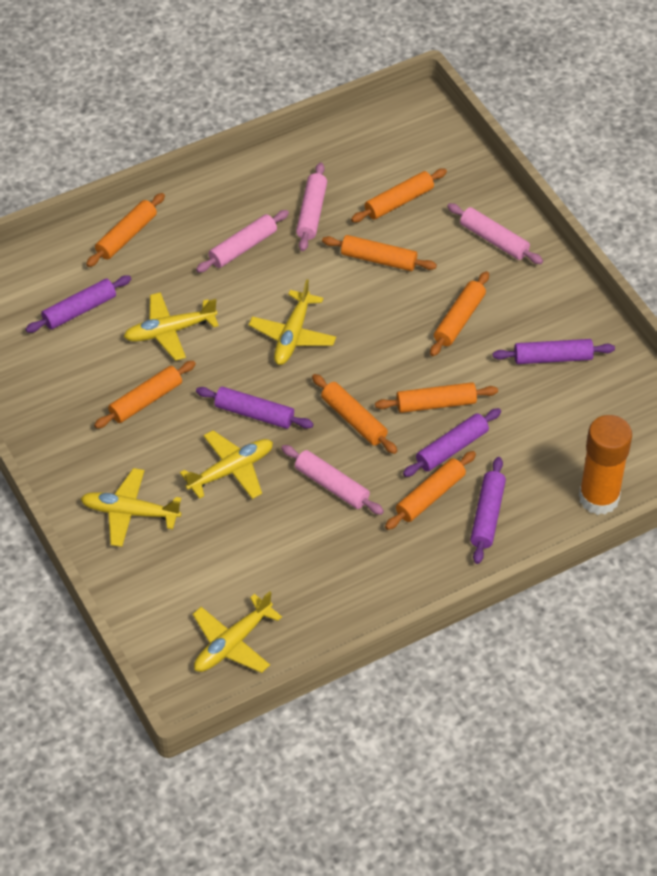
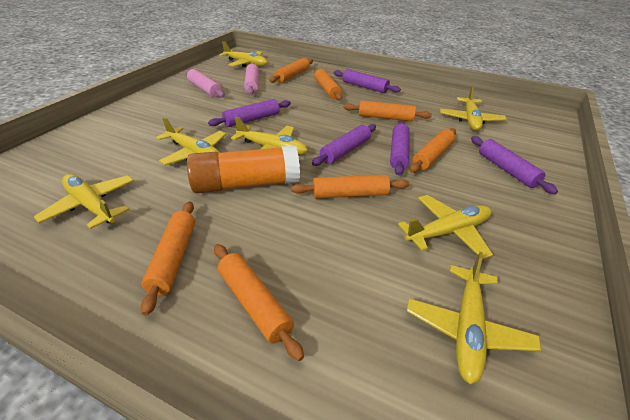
orange rolling pin: [86,193,165,267] [94,361,196,429] [312,374,397,454] [322,235,437,271] [351,169,447,222] [375,382,498,413] [385,451,476,530] [430,271,489,356] = 8 -> [141,201,195,316] [214,244,304,361] [269,58,313,83] [291,175,409,199] [314,68,342,100] [343,100,432,121] [410,128,456,173] = 7
pink rolling pin: [196,210,289,273] [281,445,384,515] [296,163,327,251] [447,203,543,264] = 4 -> [185,69,225,98] [244,63,259,95] = 2
yellow plane: [80,468,181,547] [124,292,219,361] [180,430,273,499] [193,591,282,673] [249,279,336,365] = 5 -> [34,174,134,229] [156,117,226,165] [219,41,267,67] [231,117,308,155] [398,195,493,260] [407,252,541,384] [440,86,507,131] = 7

